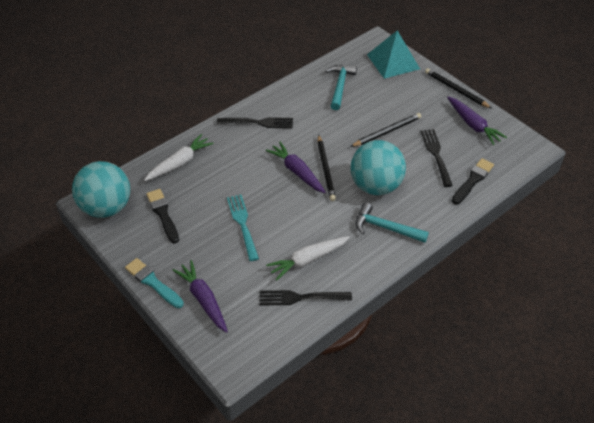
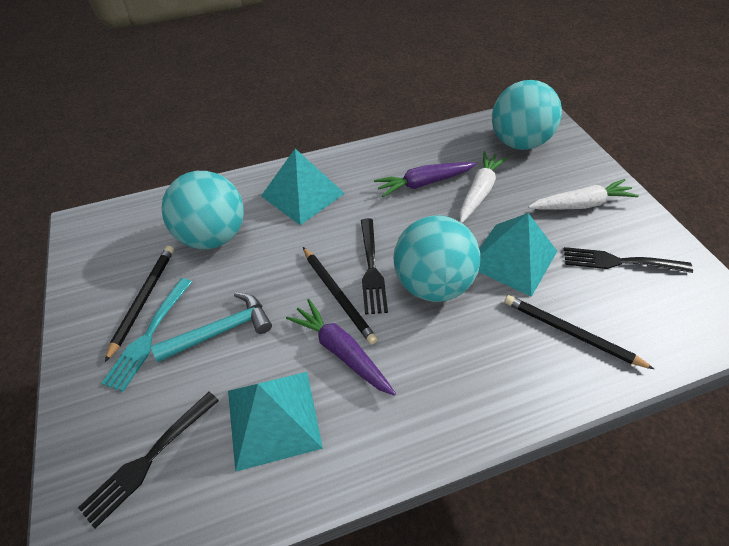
black brush: [147,189,179,244] [452,158,494,204] = 2 -> none = 0
purple carrot: [173,260,228,333] [266,142,326,193] [447,97,507,145] = 3 -> [286,299,396,396] [374,162,476,197] = 2
turquoise ball: [72,161,130,218] [350,140,406,195] = 2 -> [162,171,244,249] [394,215,481,302] [492,80,562,150] = 3
turquoise brush: [125,258,184,308] = 1 -> none = 0
turquoise hammer: [326,65,357,110] [356,202,429,243] = 2 -> [151,292,272,362] = 1
turquoise pyramid: [367,30,420,79] = 1 -> [228,372,323,472] [261,148,345,225] [479,213,557,297] = 3

